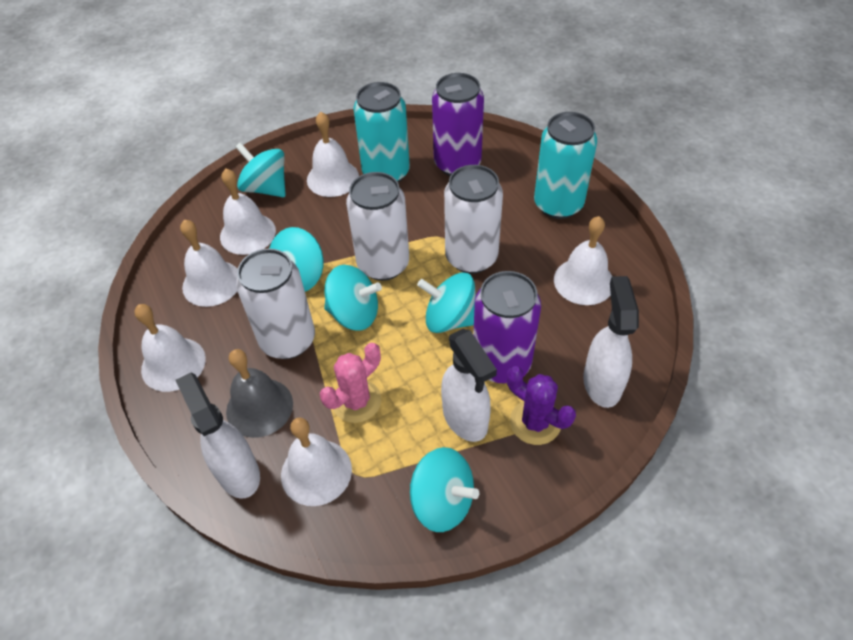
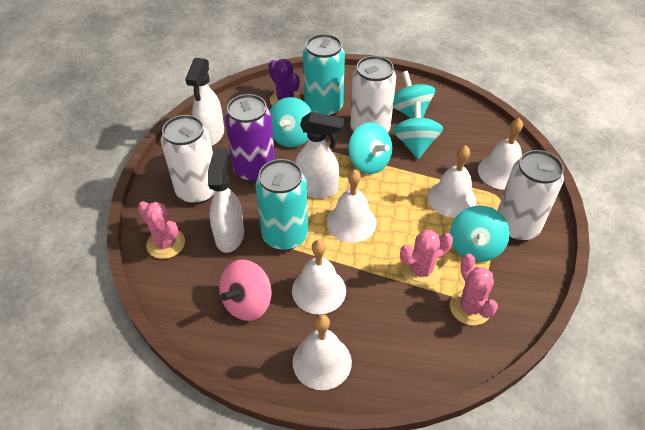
grey bell: [226,349,293,438] = 1 -> none = 0
pink cactus: [320,343,381,423] = 1 -> [138,201,185,259] [400,230,453,287] [450,253,498,326] = 3
pink spinning top: none = 0 -> [219,259,272,321] = 1
purple can: [432,73,484,176] [473,271,541,383] = 2 -> [225,94,275,182] = 1
white bell: [134,304,206,392] [180,219,238,307] [220,168,276,255] [281,417,352,506] [307,112,359,197] [554,216,613,305] = 6 -> [292,240,346,314] [293,314,352,390] [327,169,377,243] [428,145,477,218] [478,118,523,190] = 5

